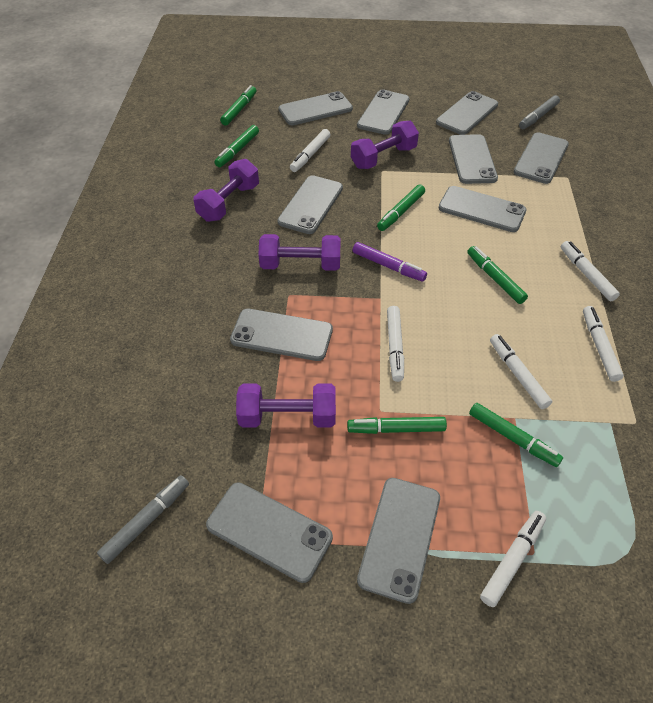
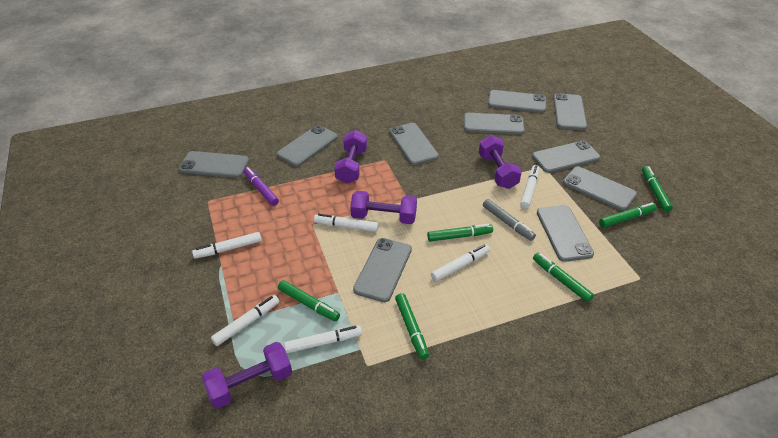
grey marker: [97,475,189,564] [519,95,560,129] = 2 -> [483,199,536,241] = 1

